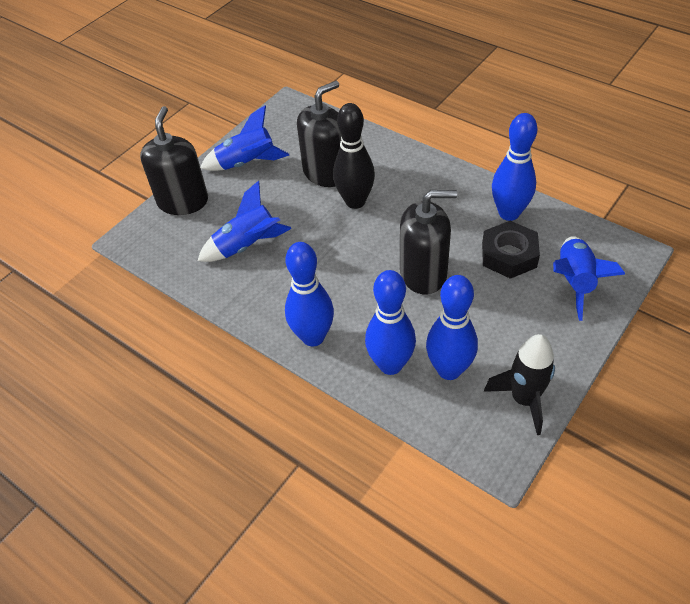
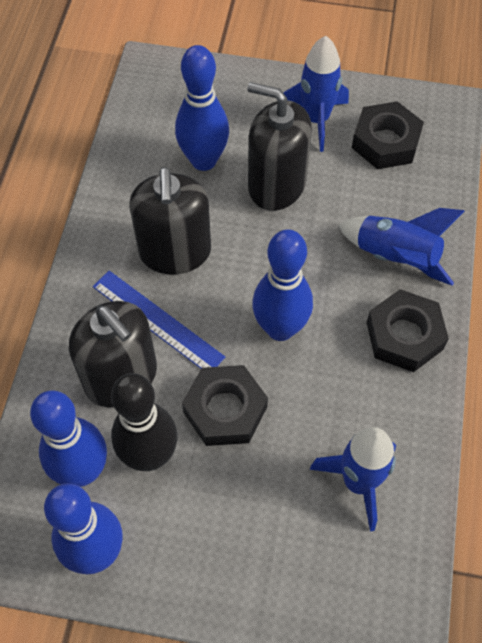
black nut: [482,221,540,279] = 1 -> [182,365,268,446] [352,101,424,169] [367,289,449,372] = 3
black rocket: [484,334,555,435] = 1 -> none = 0
blue ruler: none = 0 -> [93,271,225,368] = 1

